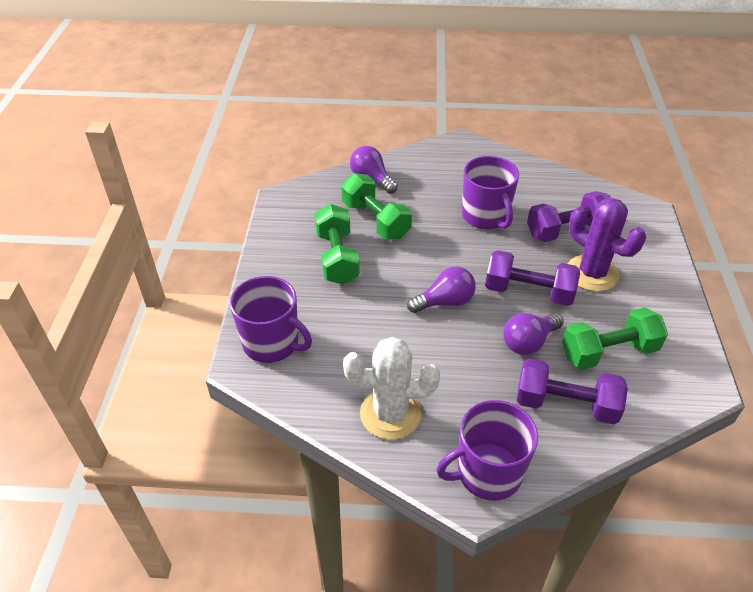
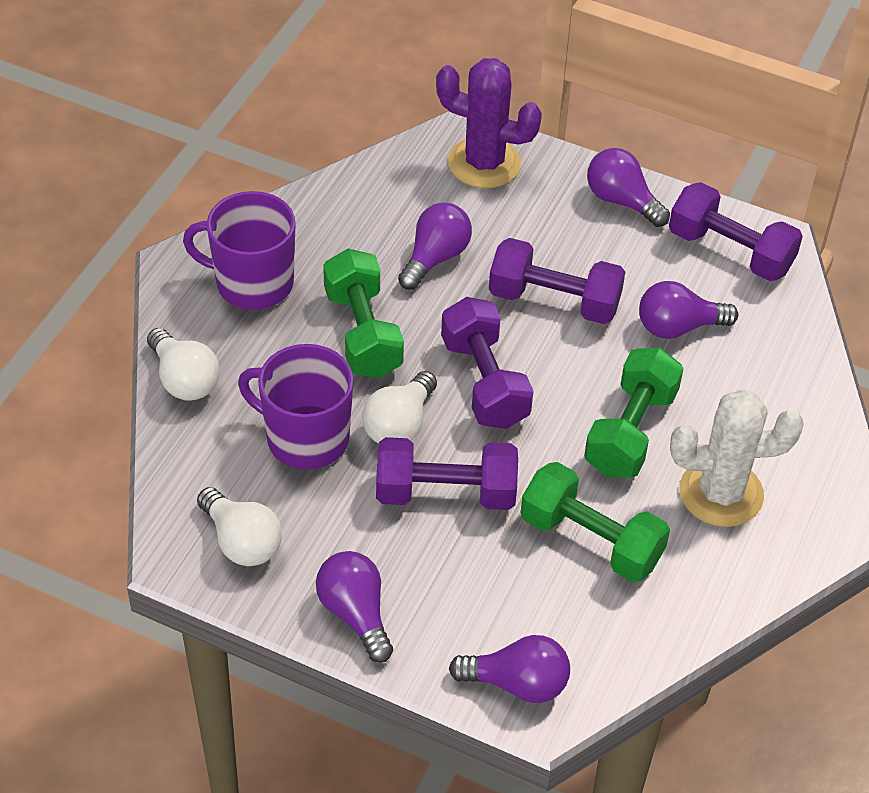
purple dumbbell: [485,250,580,306] [517,358,628,424] [527,191,611,242] = 3 -> [376,437,518,510] [441,297,533,429] [489,238,625,324] [669,182,803,281] = 4
purple light bulb: [350,146,398,194] [407,266,476,313] [503,313,564,355] = 3 -> [316,551,393,663] [398,202,472,290] [449,635,570,703] [587,148,670,227] [639,281,738,339] = 5
purple mug: [230,276,312,363] [436,400,538,500] [462,156,519,230] = 3 -> [183,191,296,310] [238,344,353,470] = 2
white light bulb: none = 0 -> [147,328,220,401] [197,487,282,566] [362,371,437,444] = 3

